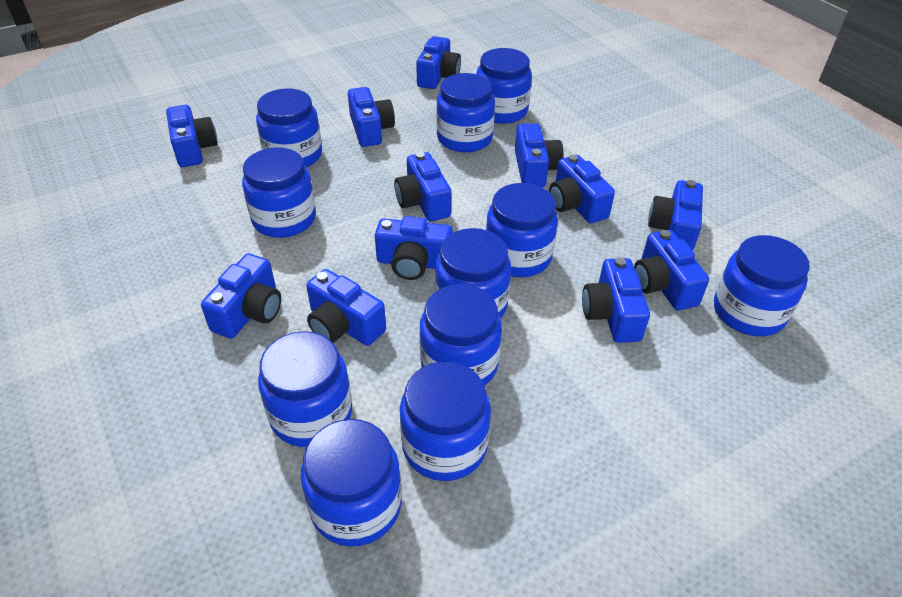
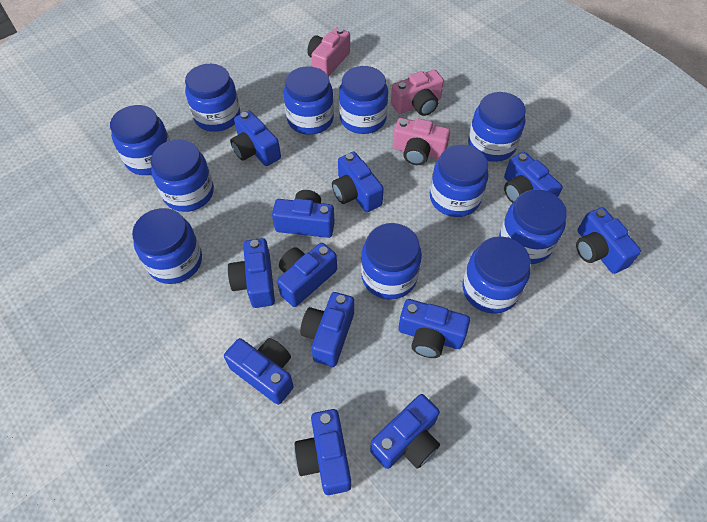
pink camera: none = 0 -> [307,28,350,77] [391,70,444,116] [393,118,450,165] = 3

